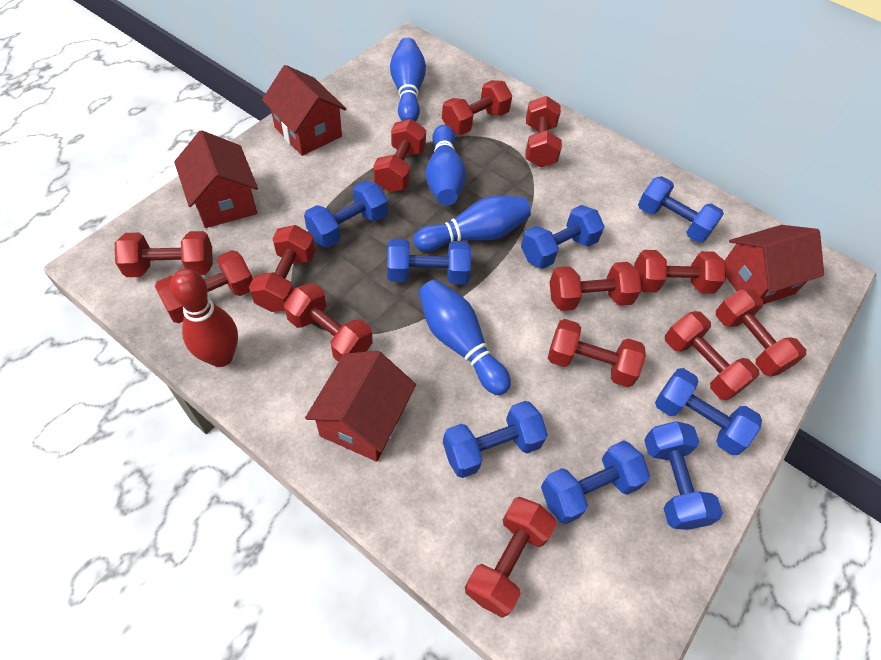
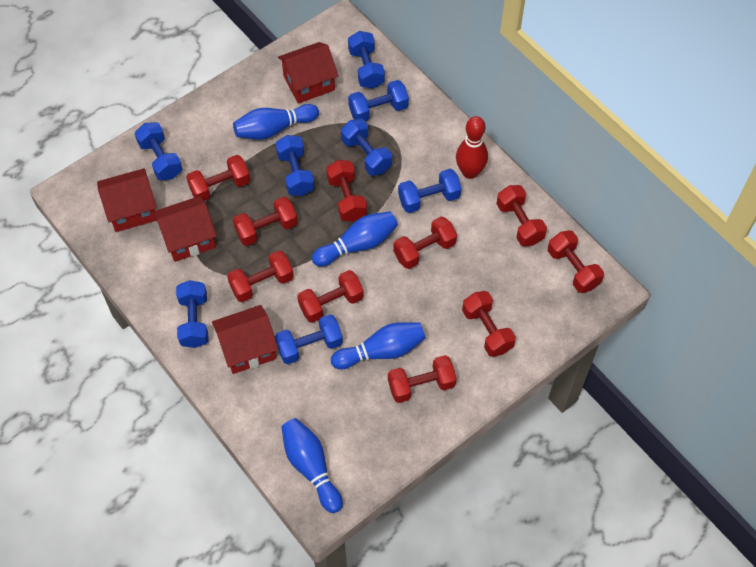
red dumbbell: [115,231,213,277] [155,250,253,323] [249,225,316,312] [284,283,373,362] [373,119,426,192] [442,80,512,135] [465,497,557,618] [526,96,562,168] [548,319,646,387] [550,262,641,311] [634,250,726,294] [665,311,759,400] [716,289,806,377] = 13 -> [186,155,250,201] [227,251,294,302] [233,197,298,246] [297,270,364,323] [326,160,367,221] [388,355,457,403] [393,217,457,269] [462,291,516,357] [496,185,547,246] [548,230,604,293] = 10

